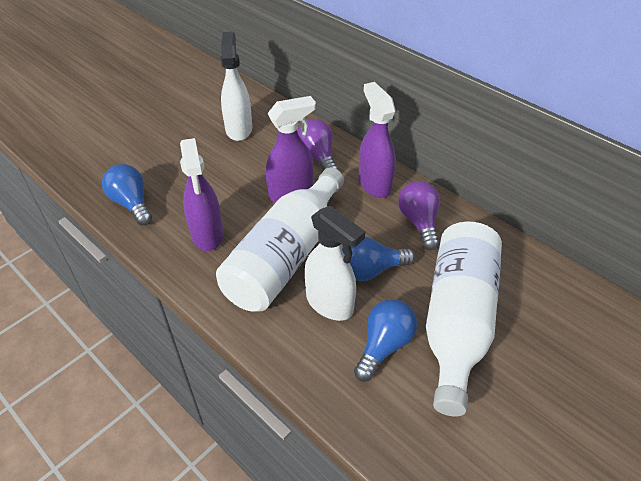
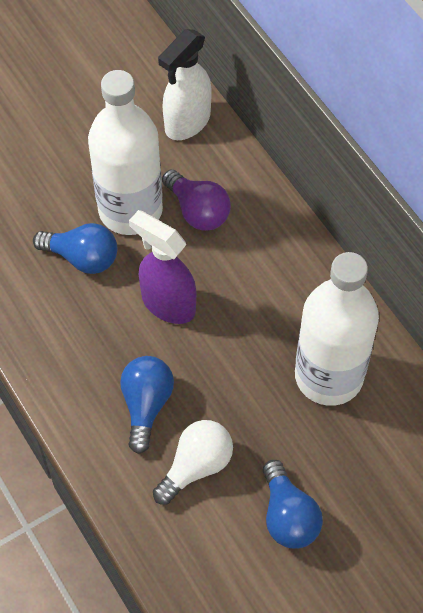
purple light bulb: [297,119,338,171] [398,181,440,250] = 2 -> [162,169,231,231] = 1
purple spray bottle: [180,138,224,251] [266,96,316,203] [358,82,396,198] = 3 -> [129,210,197,324] = 1
white light bulb: none = 0 -> [153,420,233,505] = 1
white spray bottle: [221,32,252,141] [305,206,365,321] = 2 -> [158,29,212,140] = 1

